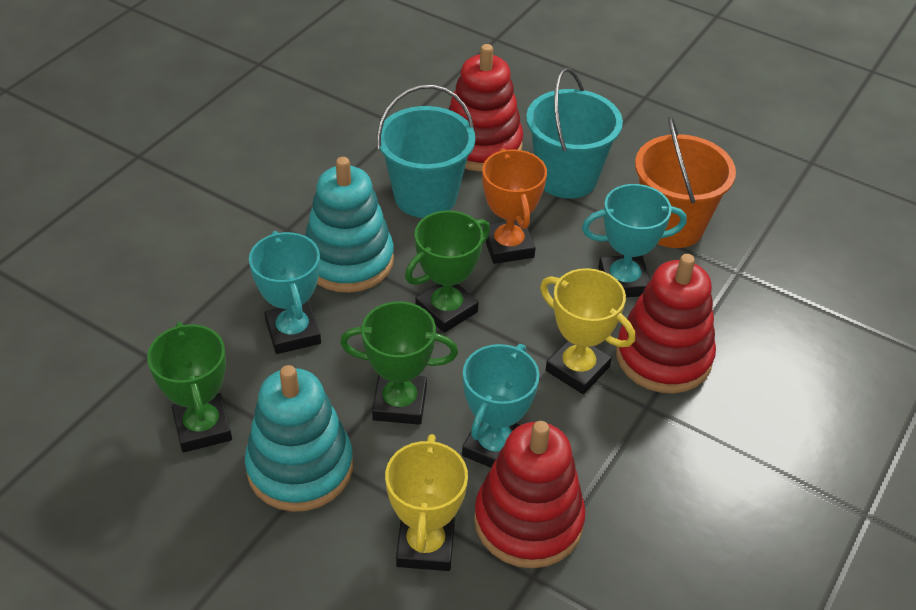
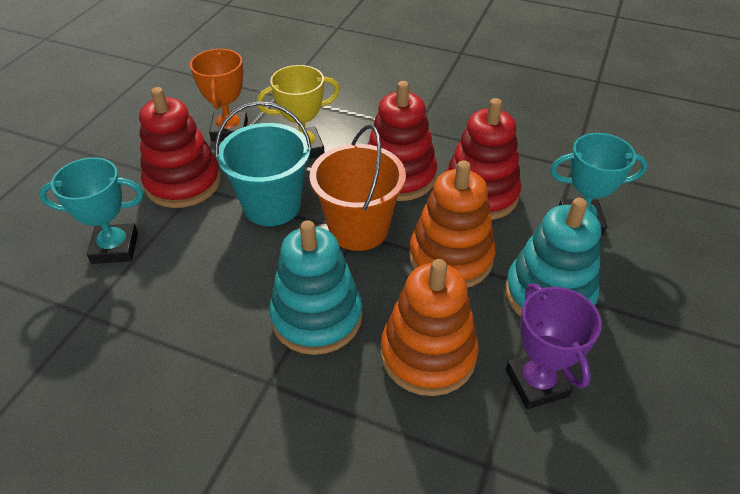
green trophy: [147,322,232,453] [340,302,458,425] [405,210,490,333] = 3 -> none = 0
orange stacking toy: none = 0 -> [381,259,479,396] [409,160,496,288] = 2
purple trophy: none = 0 -> [506,283,602,409] = 1
turquoise bucket: [377,84,475,218] [526,68,623,199] = 2 -> [215,101,312,226] = 1
turquoise trophy: [249,231,321,354] [462,344,539,468] [582,184,687,297] = 3 -> [39,157,144,264] [550,133,648,235] = 2
yellow trophy: [385,434,468,571] [540,268,635,394] = 2 -> [257,65,340,159] = 1

